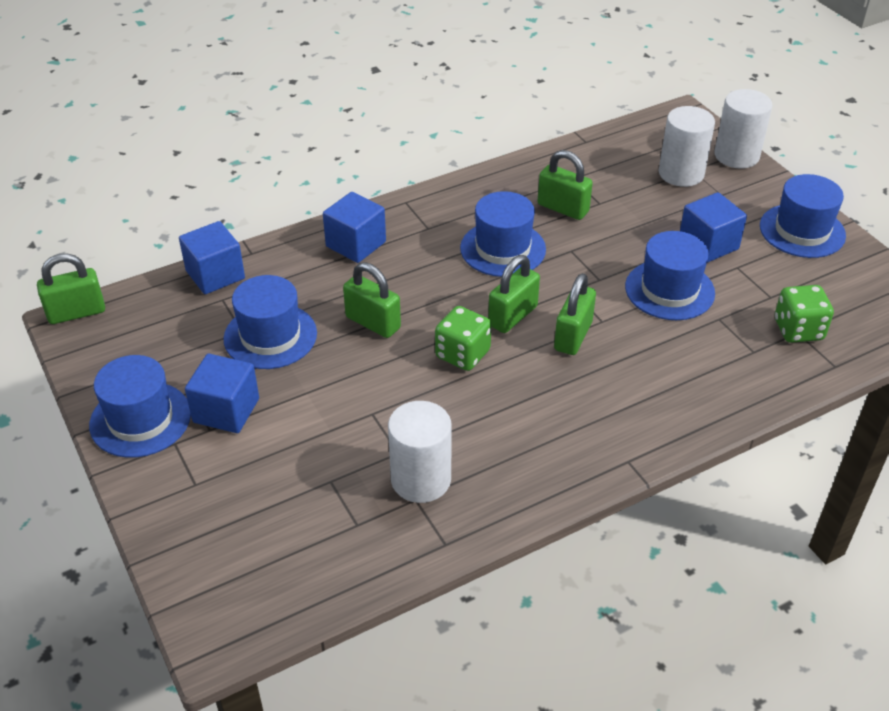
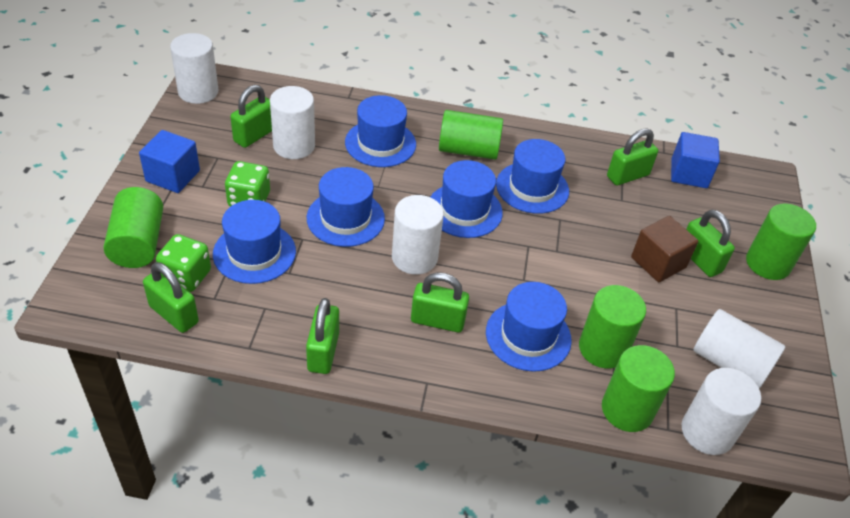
blue cube: [179,221,245,294] [185,354,259,433] [323,192,386,263] [680,192,747,263] = 4 -> [139,130,200,193] [671,132,720,188] = 2
blue hat: [89,355,191,458] [223,275,317,369] [460,191,546,277] [625,231,715,320] [760,174,846,258] = 5 -> [213,200,296,284] [307,167,385,247] [345,95,416,167] [430,160,503,238] [486,282,572,372] [496,139,569,214] = 6
brown cube: none = 0 -> [631,216,698,282] = 1
green cylinder: none = 0 -> [104,187,163,268] [439,110,503,159] [579,285,646,368] [602,345,675,432] [746,203,816,280] = 5
green padlock: [37,253,105,324] [343,262,401,338] [488,255,540,333] [538,150,593,220] [554,273,596,355] = 5 -> [143,262,199,333] [230,85,272,148] [306,298,339,374] [411,272,469,332] [607,129,658,185] [686,210,735,277] = 6
white cylinder: [388,401,452,503] [659,106,715,187] [715,89,772,169] = 3 -> [170,33,218,104] [270,86,315,159] [392,195,444,275] [682,368,761,455] [693,309,786,389] = 5

